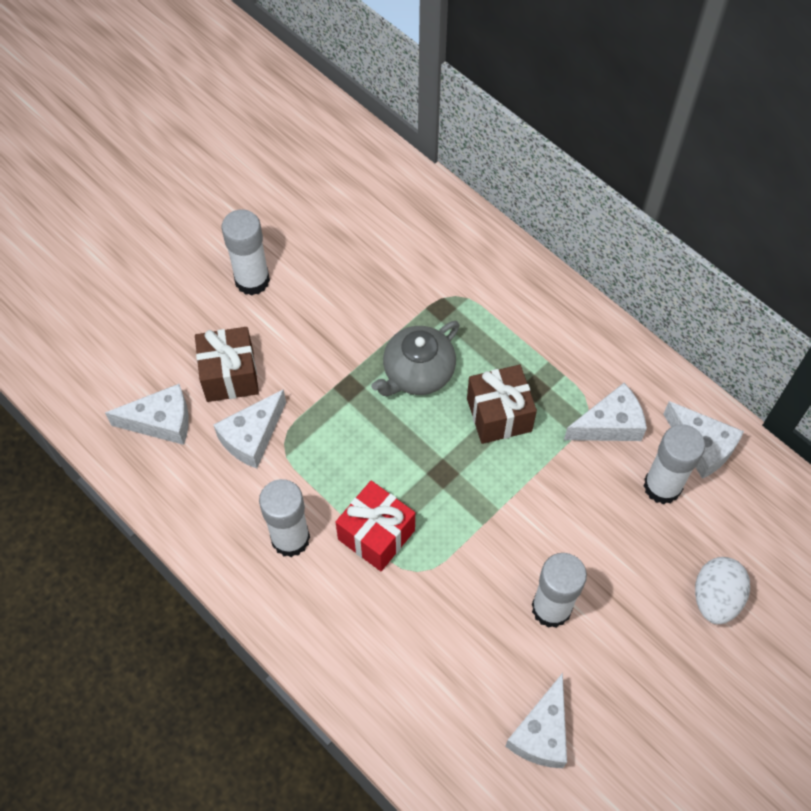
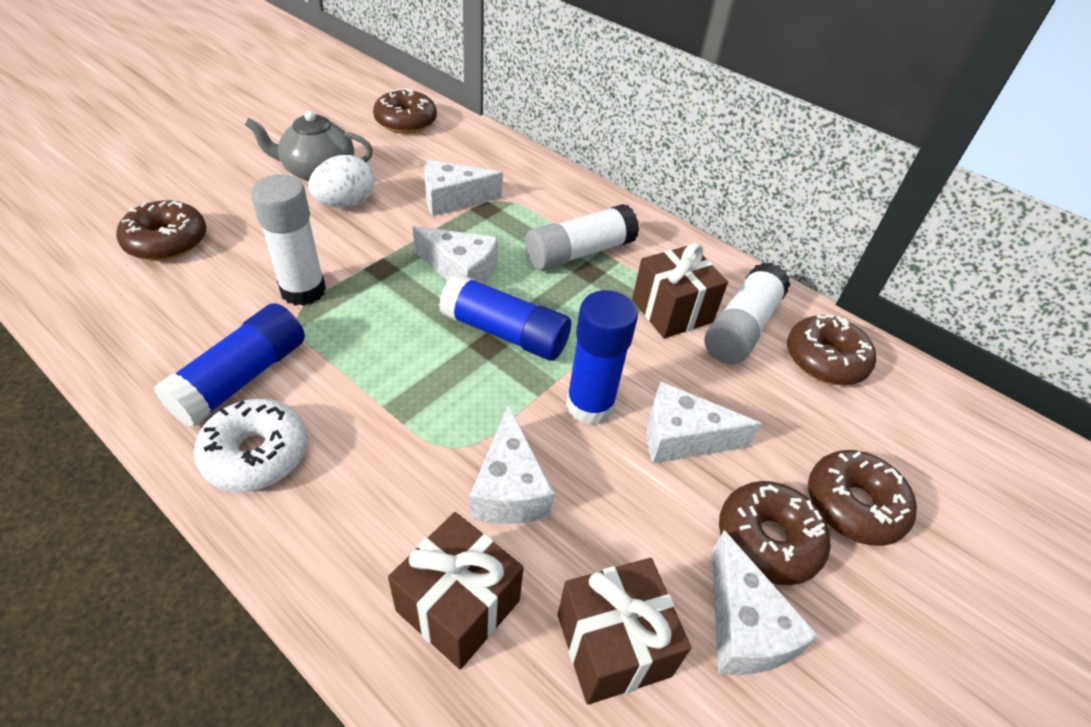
blue glue stick: none = 0 -> [154,303,305,427] [439,273,571,361] [566,290,638,425] = 3
brown donut: none = 0 -> [116,200,206,261] [373,88,437,134] [719,481,831,585] [787,315,876,385] [808,450,917,546] = 5
brown gift: [195,327,259,402] [467,365,537,444] = 2 -> [388,512,524,669] [558,558,691,705] [632,243,728,338] = 3
red gift: [336,481,415,571] = 1 -> none = 0
white donut: none = 0 -> [194,398,307,492] = 1
white glue stick: [221,209,270,295] [259,479,310,557] [532,553,587,628] [644,424,705,504] = 4 -> [250,175,326,306] [525,204,639,271] [705,262,791,364] = 3

